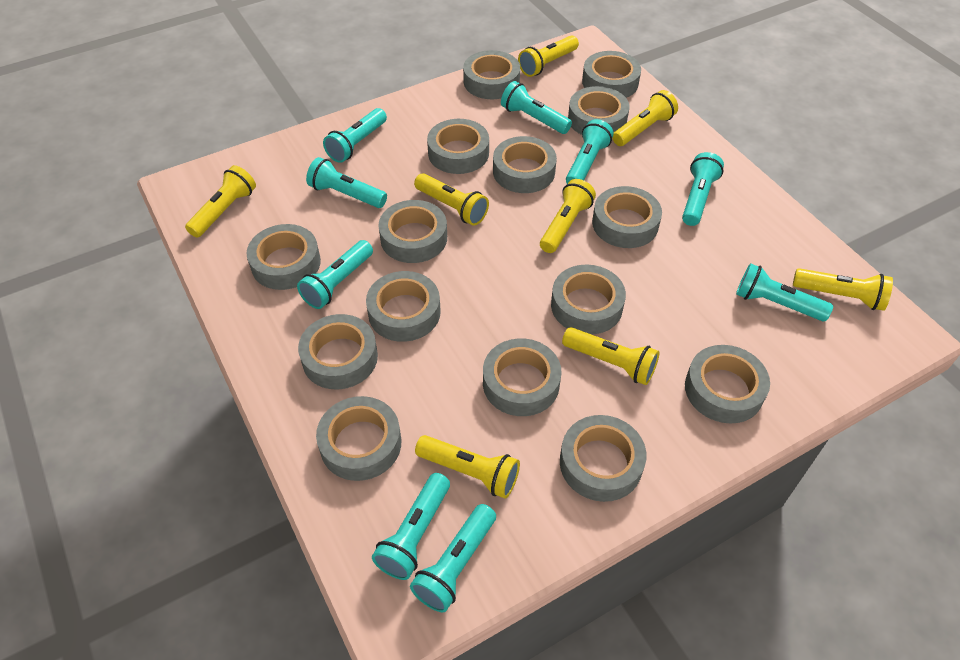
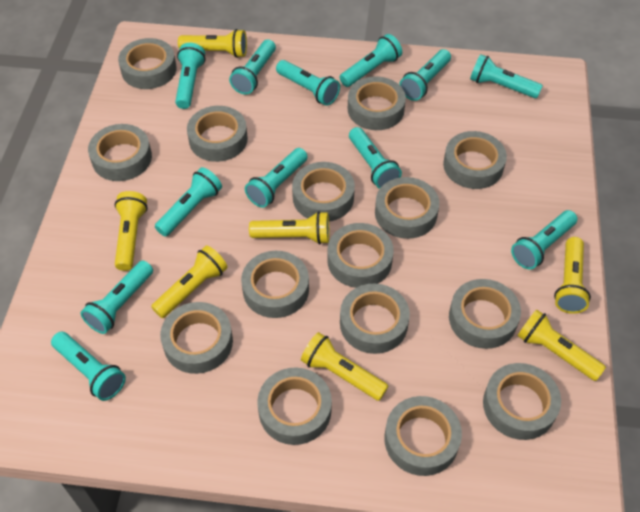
turquoise flashlight: [297,240,373,309] [306,157,387,208] [323,108,387,163] [372,473,450,580] [410,504,496,612] [501,81,572,134] [566,119,613,184] [682,152,724,226] [736,263,833,321] = 9 -> [51,332,126,401] [81,260,153,334] [155,167,222,237] [175,43,206,109] [229,39,276,95] [245,148,308,208] [276,60,340,106] [340,34,402,87] [349,127,402,189] [399,49,451,101] [470,54,543,98] [511,210,577,270] = 12
yellow flashlight: [185,165,256,238] [414,173,489,226] [415,435,520,499] [518,35,579,77] [540,179,596,253] [562,327,659,385] [612,90,678,146] [793,268,893,311] = 8 -> [114,191,148,271] [151,245,228,318] [178,29,247,58] [249,211,329,244] [301,332,388,401] [517,309,606,381] [554,237,591,314] = 7

